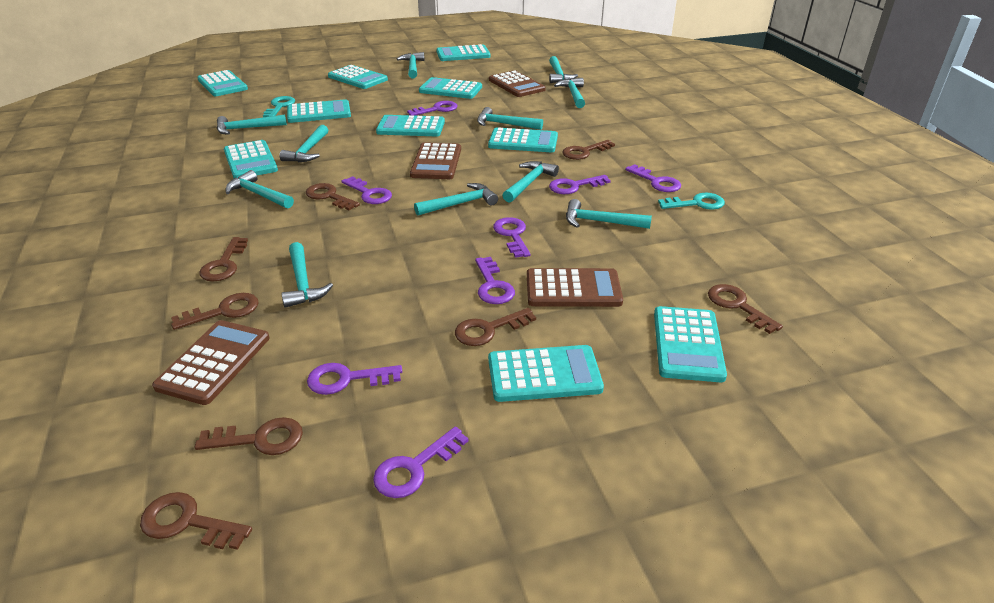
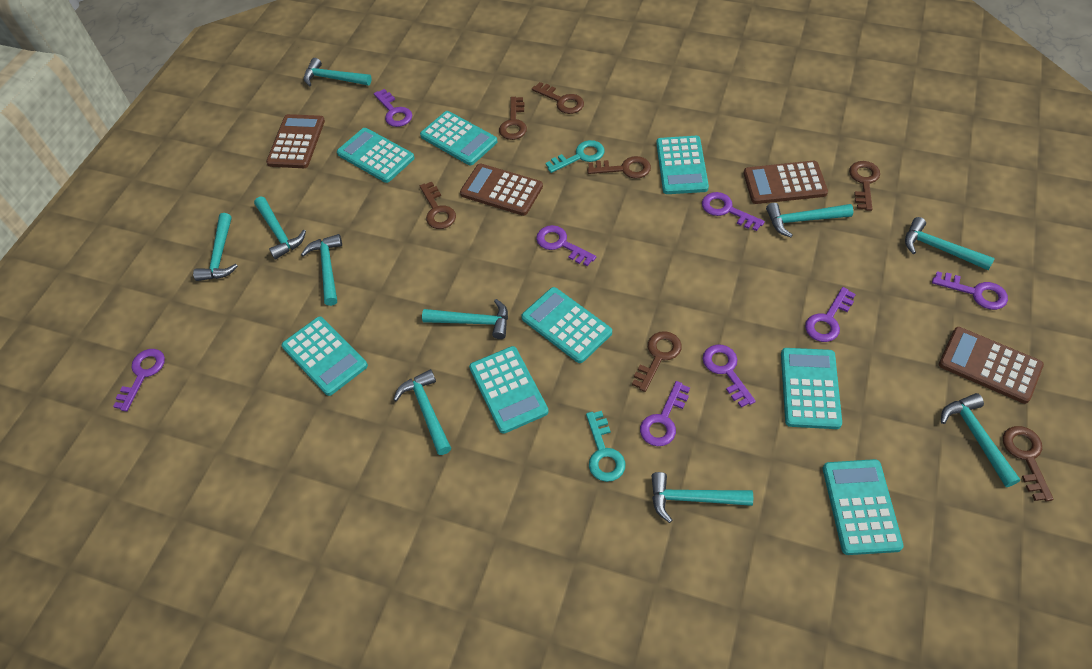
brown key: [140,492,252,550] [171,293,259,330] [195,417,303,455] [200,237,248,281] [306,183,360,210] [455,308,536,346] [562,140,615,160] [708,284,783,334] = 8 -> [420,182,456,229] [499,97,527,140] [532,82,584,114] [587,156,651,179] [632,331,682,392] [849,161,880,211] [1003,426,1053,501] = 7
turquoise calculator: [197,70,248,96] [224,140,278,178] [287,99,351,123] [328,65,388,89] [376,115,445,136] [419,77,482,99] [436,44,490,61] [488,127,558,152] [488,345,604,402] [654,306,727,382] = 10 -> [282,317,368,396] [337,128,415,183] [420,111,498,165] [469,346,549,434] [521,287,612,363] [656,136,709,194] [781,348,842,429] [823,459,904,555] = 8
turquoise hammer: [217,115,287,135] [225,170,294,209] [280,125,328,162] [281,242,333,308] [397,52,425,78] [414,183,498,216] [477,107,543,130] [502,161,559,203] [549,56,578,83] [554,78,585,108] [566,199,652,229] = 11 -> [193,213,238,281] [254,197,306,260] [301,234,342,306] [304,58,372,86] [393,369,451,455] [422,299,508,339] [652,472,753,523] [766,203,853,237] [905,217,995,270] [941,393,1021,487] = 10

